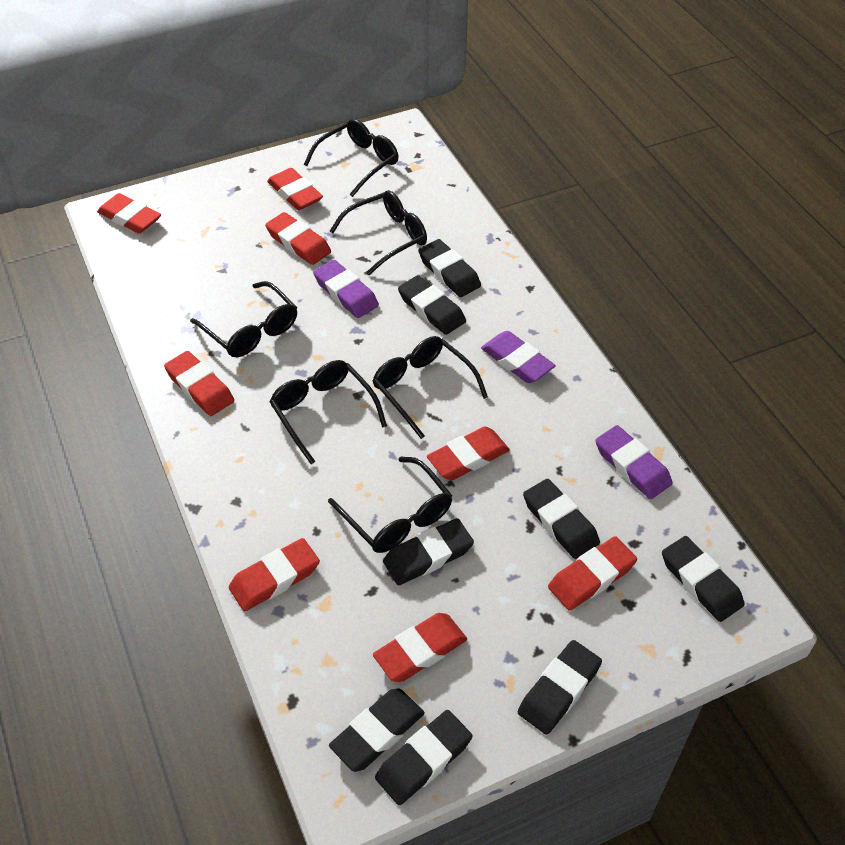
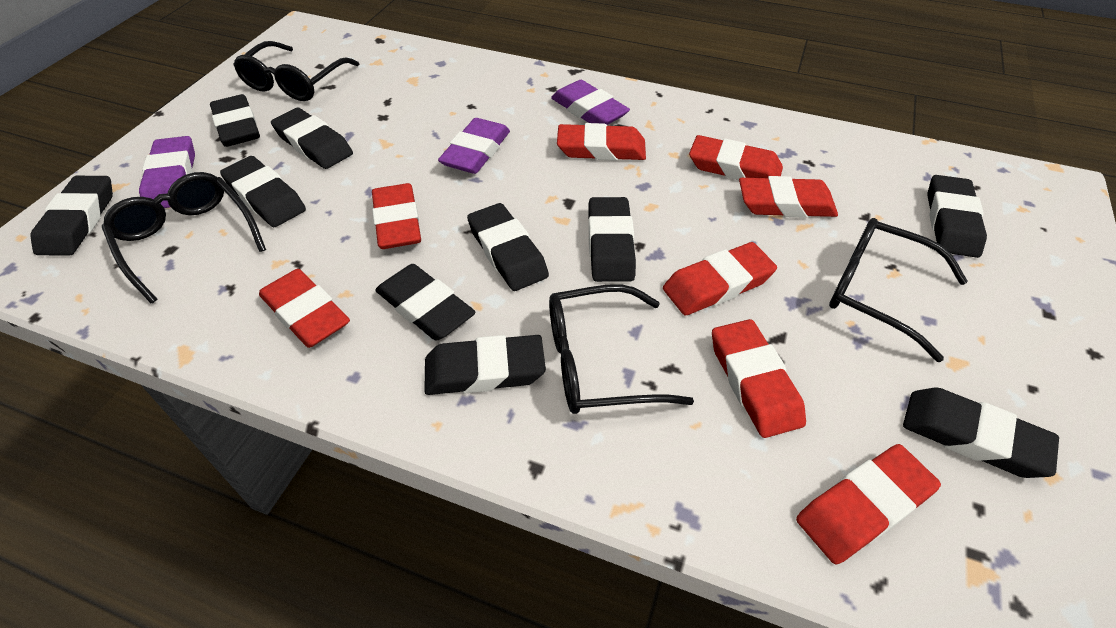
black eraser: [329,688,424,772] [375,710,472,805] [383,518,474,585] [398,275,466,335] [418,239,481,297] [518,640,602,735] [523,479,600,559] [662,536,744,622] = 8 -> [30,176,113,256] [210,94,260,147] [220,156,306,227] [271,108,353,169] [375,264,476,341] [424,335,546,395] [467,203,549,291] [589,197,636,282] [903,388,1059,478] [927,175,987,258] = 10
black glasses: [190,281,297,357] [269,360,387,464] [304,119,398,197] [328,457,452,553] [330,190,427,275] [372,336,488,439] = 6 -> [102,172,266,303] [233,41,359,101] [549,284,694,414] [829,218,968,362] = 4

